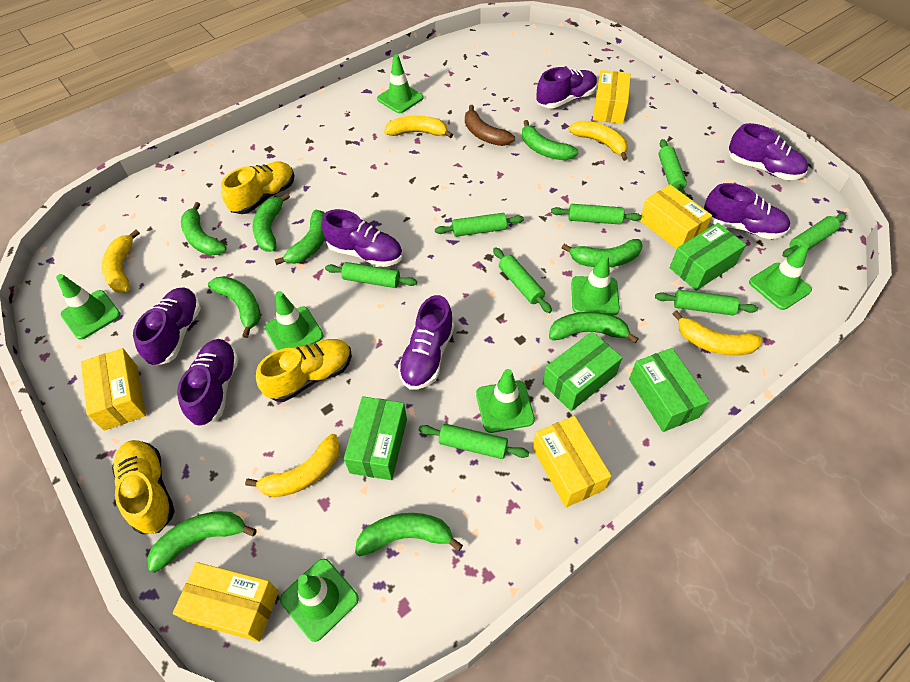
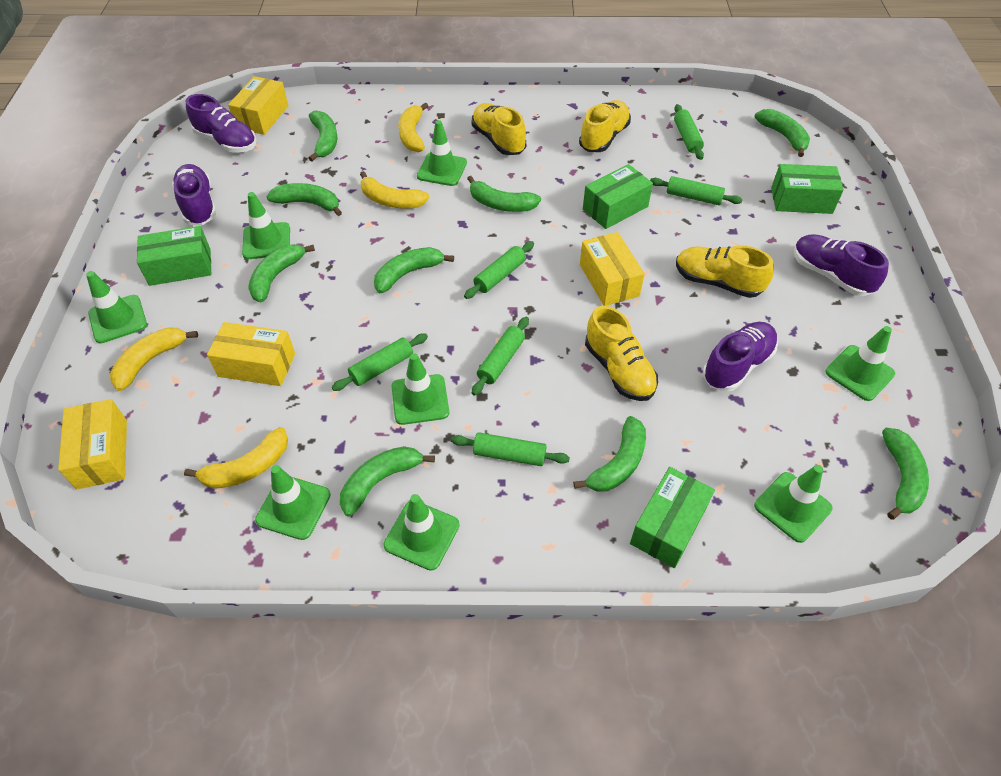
brown banana: [465,105,515,146] = 1 -> none = 0
green rolling pin: [325,262,417,288] [419,424,529,459] [435,213,524,237] [493,247,552,313] [551,204,642,224] [655,290,758,316] [659,139,687,195] [782,214,846,257] = 8 -> [332,333,428,391] [451,432,570,466] [464,241,534,299] [472,317,529,396] [650,176,743,205] [674,104,704,160] = 6
green traffic cone: [56,274,121,340] [265,291,323,350] [280,559,359,642] [377,54,423,113] [476,369,535,433] [571,254,620,315] [749,244,812,310] = 7 -> [86,271,147,343] [242,192,290,259] [255,465,331,540] [384,494,460,571] [392,353,449,425] [417,120,467,186] [754,465,833,543] [825,326,895,401] = 8
purple shoe: [133,288,201,366] [177,339,239,427] [321,209,403,267] [398,295,454,389] [537,67,597,108] [704,183,790,239] [729,123,808,180] = 7 -> [172,164,216,225] [186,94,257,153] [703,322,778,392] [794,234,889,296] = 4
yellow banana: [102,229,140,293] [245,434,340,497] [384,116,453,138] [569,121,628,161] [672,310,763,356] = 5 -> [110,327,198,391] [184,427,288,489] [360,171,429,209] [398,102,428,152] = 4
yellow box: [81,348,146,431] [173,562,279,642] [533,416,611,508] [593,70,631,124] [640,184,712,250] = 5 -> [58,399,127,489] [207,322,295,386] [228,76,289,135] [580,232,645,306] = 4
yellow shoe: [112,440,175,534] [221,162,294,214] [256,339,352,402] = 3 -> [472,103,526,155] [579,100,631,152] [585,306,658,401] [676,245,774,298] = 4

